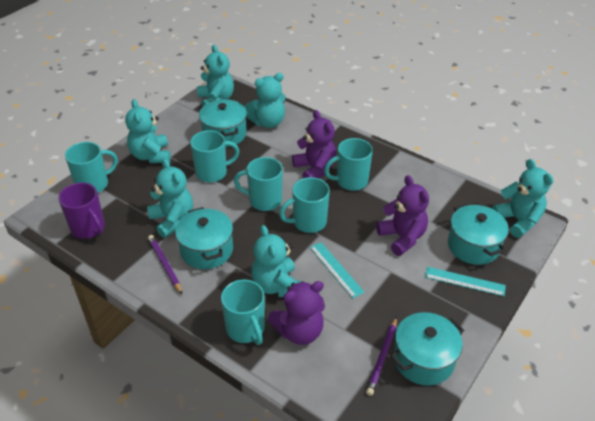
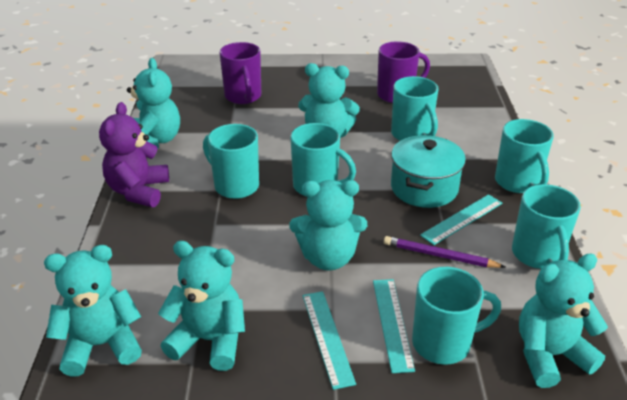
purple mug: [58,183,105,239] = 1 -> [219,42,261,104] [377,41,430,103] = 2
purple pencil: [148,235,182,294] [366,317,397,396] = 2 -> [384,236,505,268] = 1
purple teddy bear: [268,281,325,345] [292,110,336,179] [376,175,429,256] = 3 -> [99,102,169,207] = 1
turquoise pot: [175,207,233,269] [199,99,247,147] [390,312,464,386] [448,203,509,265] = 4 -> [391,135,466,208] = 1
turquoise ruler: [310,242,365,298] [425,267,506,296] = 2 -> [303,291,356,390] [373,279,415,373] [420,194,503,245] = 3

